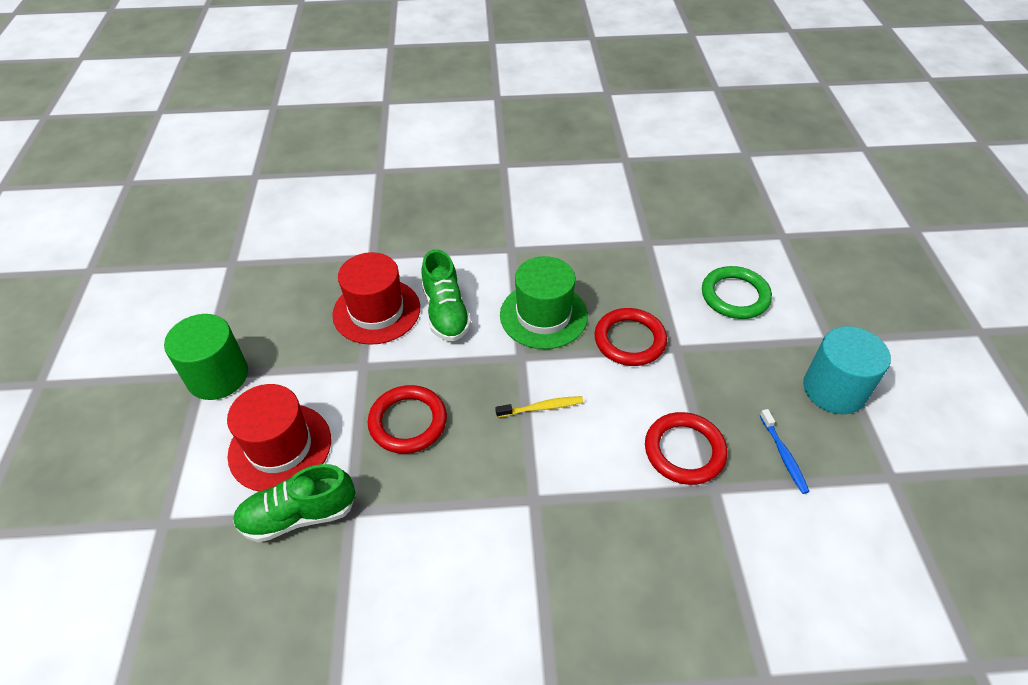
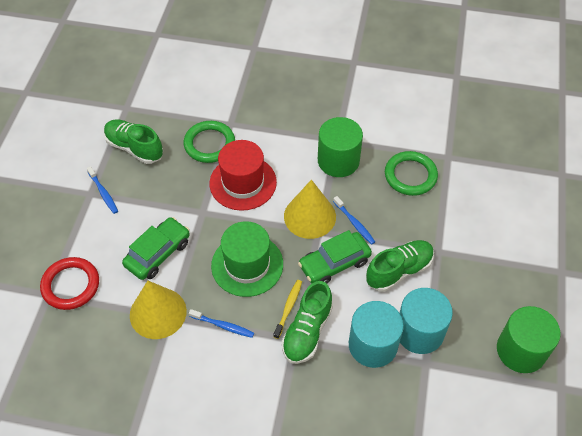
blue toothbrush: [760,409,810,494] = 1 -> [87,166,118,214] [189,309,254,338] [333,196,375,245] = 3
green car: none = 0 -> [122,217,190,280] [298,230,372,284] = 2
green cylinder: [164,314,248,400] = 1 -> [318,117,363,177] [497,306,561,373] = 2
green ring: [702,266,772,319] = 1 -> [184,121,235,163] [385,151,438,196] = 2
green shoe: [233,464,355,543] [421,249,471,342] = 2 -> [104,119,163,164] [282,281,333,364] [366,240,434,292] = 3
red hat: [227,384,331,492] [332,252,420,345] = 2 -> [209,140,277,211] = 1
red ring: [368,385,447,454] [594,308,667,366] [645,412,727,485] = 3 -> [40,257,99,310] = 1
turquoise cylinder: [803,326,891,414] = 1 -> [349,301,404,368] [399,288,453,354] = 2
yellow cone: none = 0 -> [130,281,187,339] [284,180,336,239] = 2

